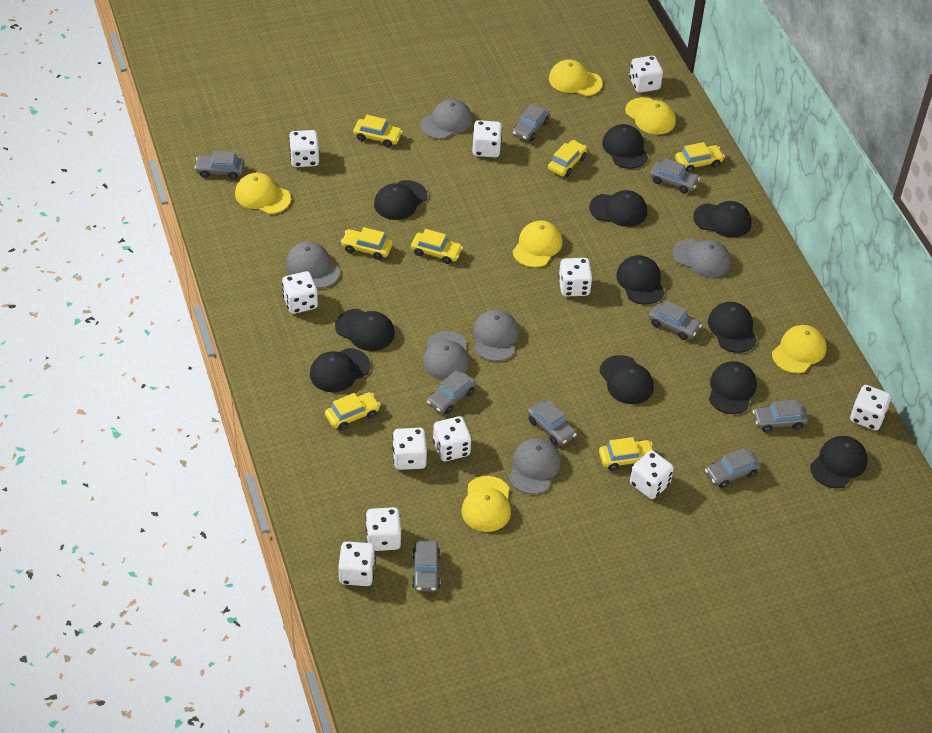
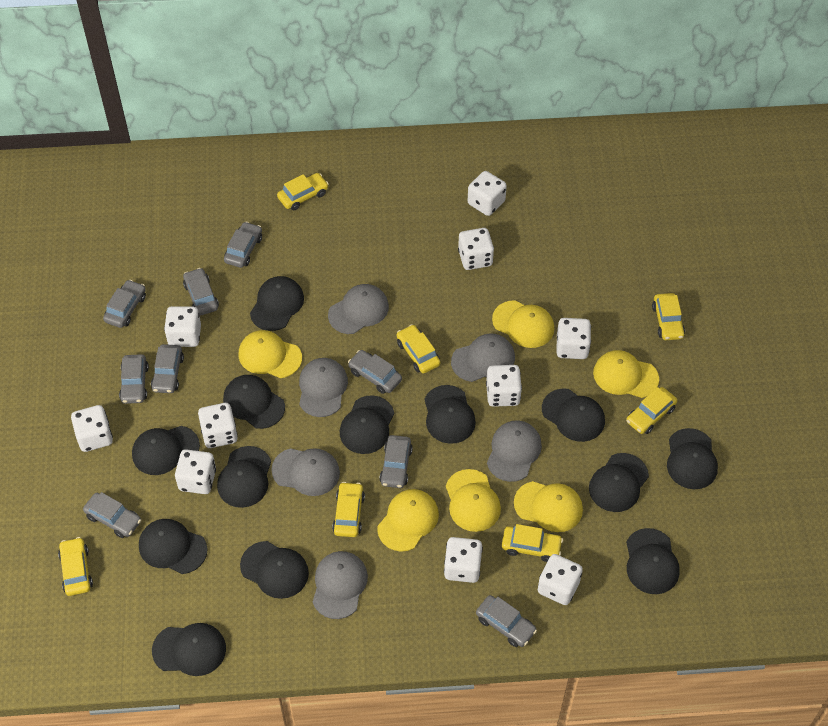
black cap: [310,348,371,392] [335,309,395,351] [374,180,427,220] [589,190,647,227] [599,355,654,404] [602,124,648,169] [616,255,665,305] [693,201,751,238] [708,302,757,353] [709,361,757,414] [810,436,868,488] = 11 -> [132,426,200,475] [139,519,208,574] [152,623,226,676] [217,446,271,508] [223,375,285,429] [240,541,309,599] [250,276,304,331] [340,395,394,454] [424,385,476,444] [542,388,605,442] [589,453,649,512] [626,528,680,594] [667,428,718,489] = 13
white dice: [282,271,318,314] [289,130,319,167] [339,541,375,586] [366,507,402,551] [392,428,427,470] [433,416,471,461] [472,120,502,157] [559,258,593,297] [629,56,663,93] [630,450,674,499] [850,385,891,431] = 11 -> [71,405,113,452] [164,306,201,347] [175,449,216,494] [198,403,238,448] [444,537,483,583] [458,228,494,270] [468,171,507,216] [486,365,522,407] [538,554,583,605] [556,318,591,359] = 10

